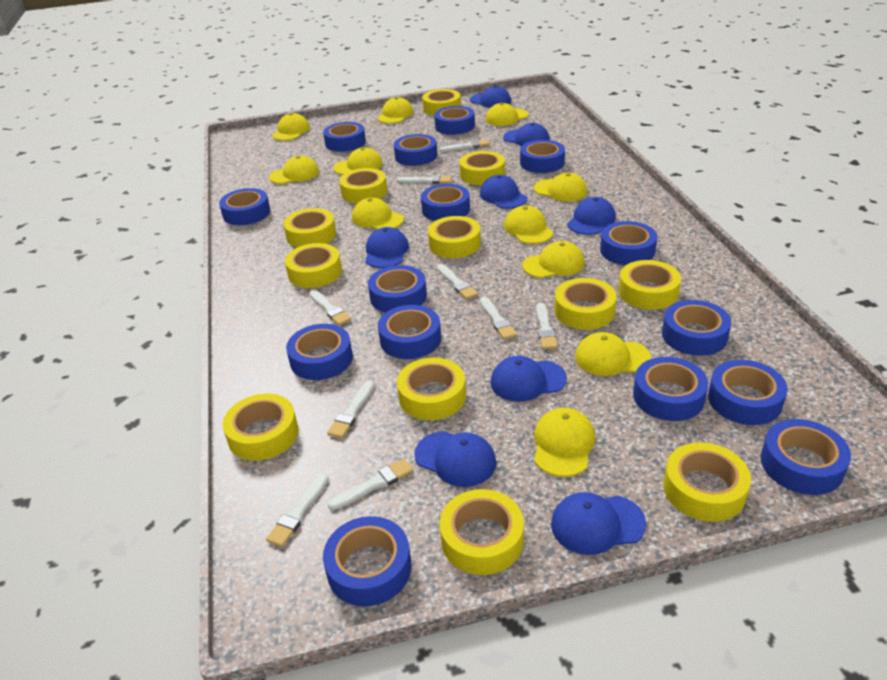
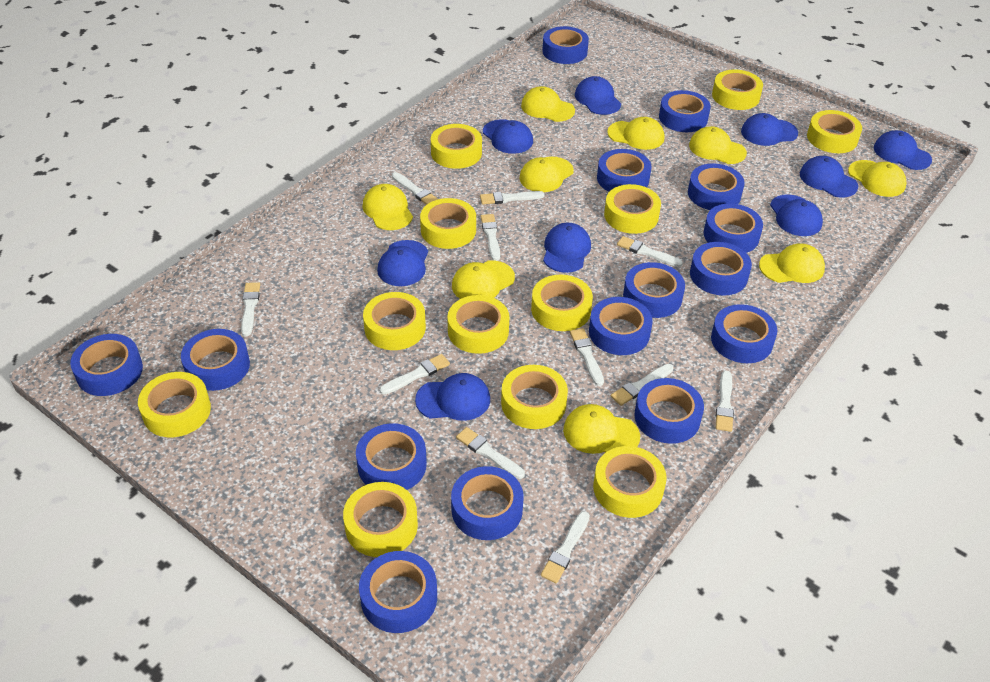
blue cap: [365,227,409,268] [414,431,496,487] [470,86,511,108] [480,175,527,209] [491,356,567,402] [503,123,550,146] [551,492,646,555] [567,197,616,235] = 8 -> [377,240,428,286] [415,373,490,421] [483,119,533,154] [543,223,591,273] [575,76,621,115] [741,113,798,146] [770,194,823,236] [800,156,858,198] [874,130,932,170] = 9
white brush: [266,473,329,547] [309,290,351,326] [327,381,374,438] [328,459,413,510] [397,175,452,184] [437,264,478,300] [439,139,490,152] [480,297,517,340] [536,303,558,349] = 9 -> [241,282,260,336] [380,354,450,395] [392,172,438,205] [456,427,525,479] [480,191,545,204] [481,214,500,261] [541,511,590,584] [570,328,604,386] [611,364,673,406] [617,236,683,267] [716,370,734,432] = 11
yellow cap: [269,156,319,184] [272,113,310,141] [333,147,383,175] [352,197,404,230] [377,97,413,124] [486,103,528,126] [504,205,553,244] [522,241,584,278] [534,173,587,202] [534,408,595,477] [575,332,652,376] = 11 -> [362,184,413,230] [452,260,515,299] [519,157,574,192] [521,86,575,122] [563,404,640,454] [607,117,664,150] [689,126,747,164] [759,243,825,283] [848,160,906,197] = 9

